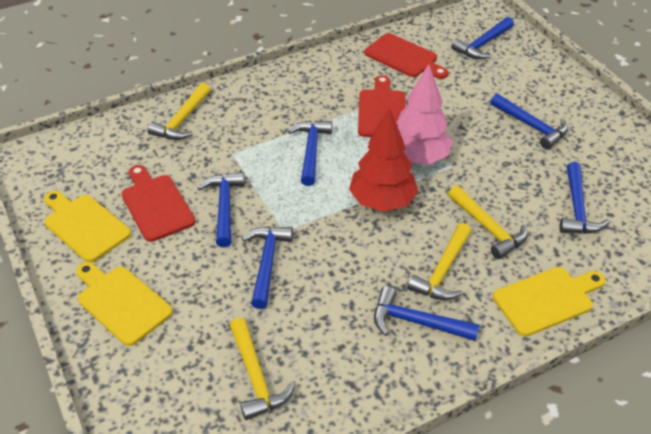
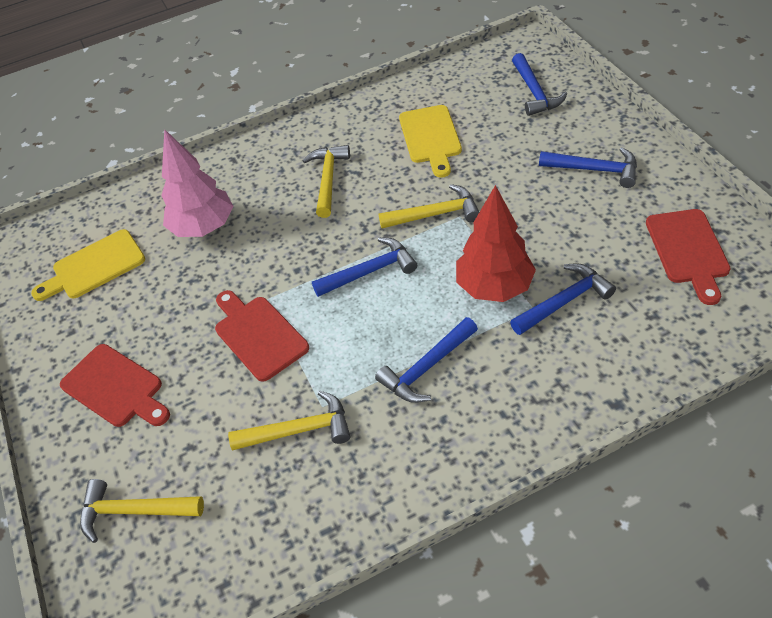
blue hammer: [197,172,245,247] [242,227,293,309] [288,121,332,186] [374,286,479,341] [451,17,514,59] [490,94,568,149] [559,162,610,234] = 7 -> [312,237,417,297] [375,317,478,403] [510,263,616,335] [512,53,567,116] [539,147,637,188] = 5
yellow cutting board: [44,191,131,262] [76,262,173,346] [493,267,606,336] = 3 -> [31,229,145,301] [399,105,462,178] = 2

